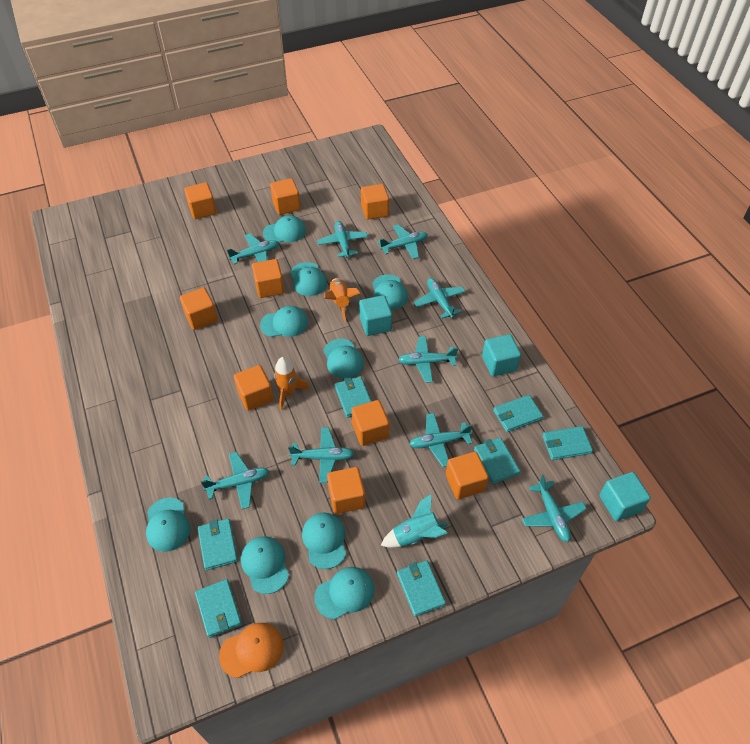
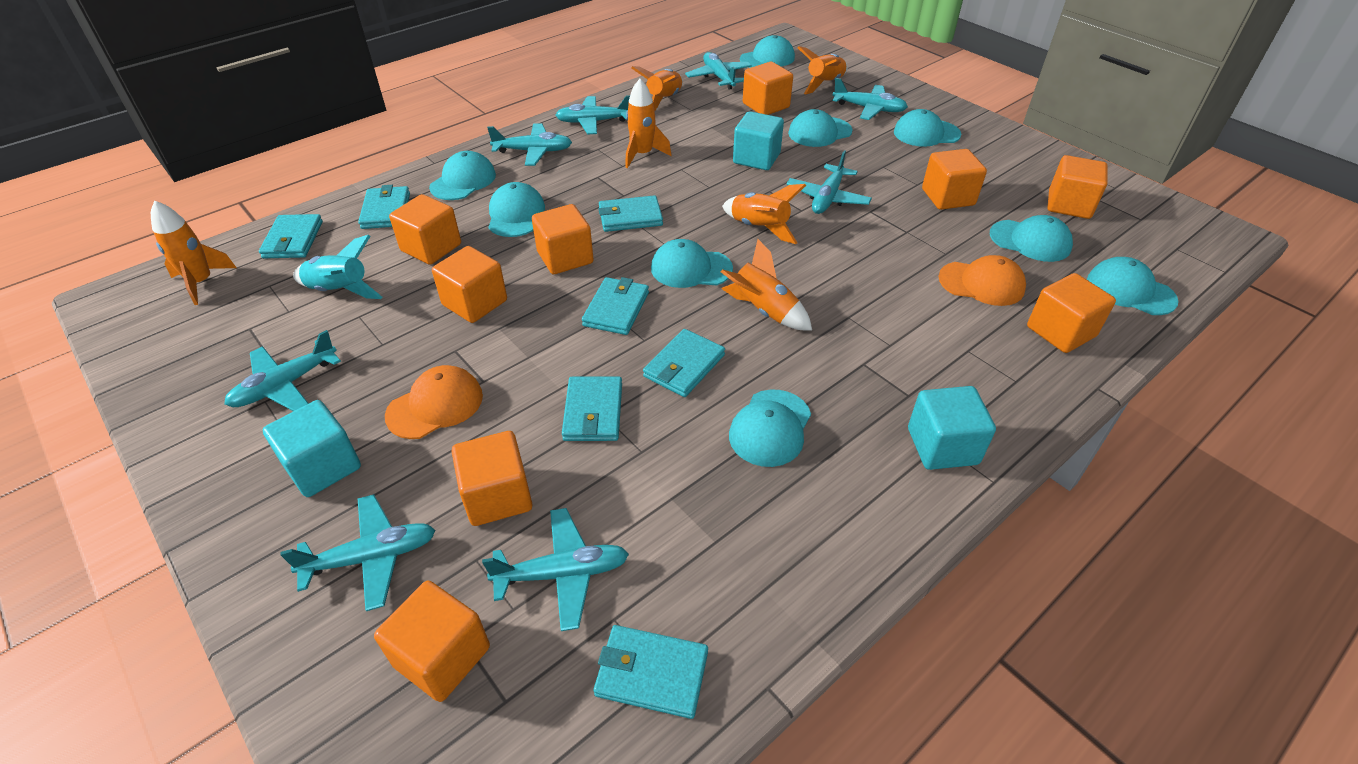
orange cap: [219,623,284,678] = 1 -> [385,365,483,439] [938,255,1026,306] = 2
orange rocket: [274,357,310,410] [324,278,360,322] = 2 -> [151,200,236,305] [625,79,671,168] [631,66,683,111] [721,239,812,331] [722,184,806,244] [797,46,848,94] = 6
turquoise plane: [201,452,269,509] [227,233,279,265] [288,427,355,483] [317,221,368,258] [378,224,428,259] [398,336,458,383] [409,413,473,467] [414,278,466,319] [522,475,587,542] = 9 -> [224,330,341,411] [280,494,435,611] [482,508,629,631] [487,124,572,166] [555,95,630,134] [685,52,752,90] [786,150,872,214] [832,78,908,120] = 8

